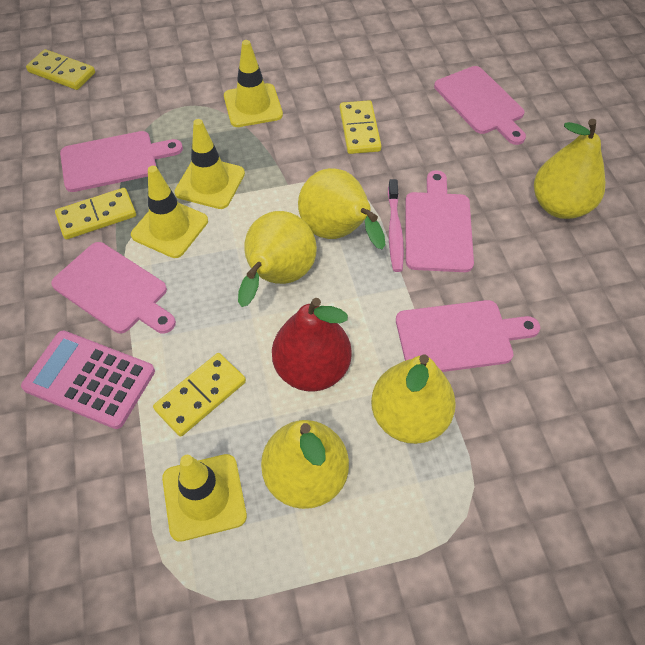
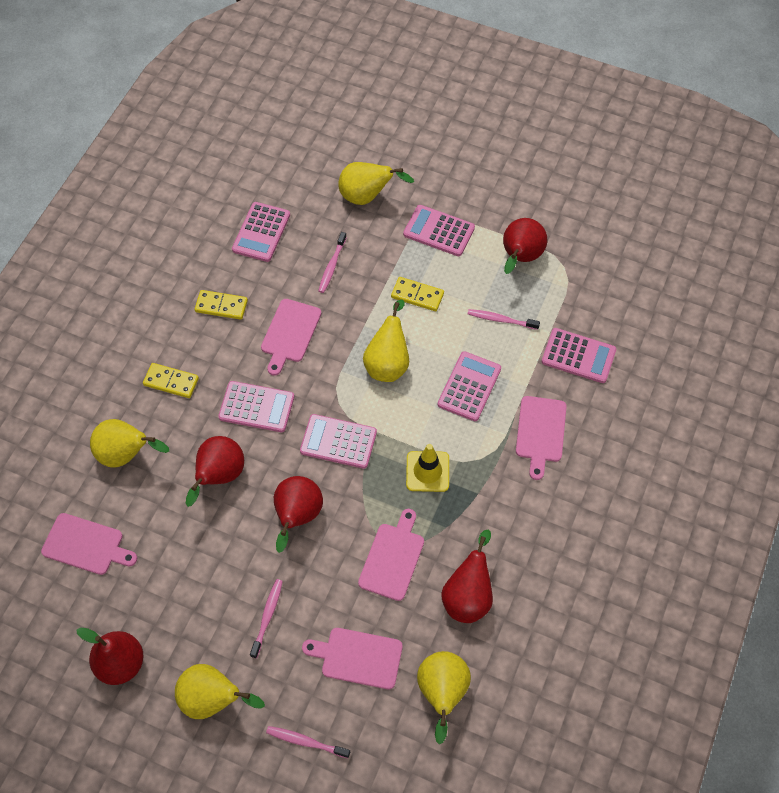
pink calculator: [21,331,155,429] = 1 -> [218,381,294,432] [232,202,290,262] [300,414,377,469] [403,205,475,256] [438,351,501,421] [542,328,616,383] = 6
pink toothbrush: [388,179,404,272] = 1 -> [250,579,283,659] [266,726,350,758] [318,232,347,293] [468,309,540,330] = 4
red pear: [272,298,352,392] = 1 -> [76,627,143,685] [186,436,244,507] [274,476,323,553] [441,530,493,623] [503,218,547,274] = 5
yellow domino: [26,49,95,90] [55,188,136,239] [153,353,246,437] [340,100,381,154] = 4 -> [143,363,199,398] [195,290,248,320] [391,277,444,311] = 3
yellow traffic cone: [131,166,208,258] [162,454,247,542] [174,119,245,209] [224,40,283,127] = 4 -> [406,444,449,492] = 1

